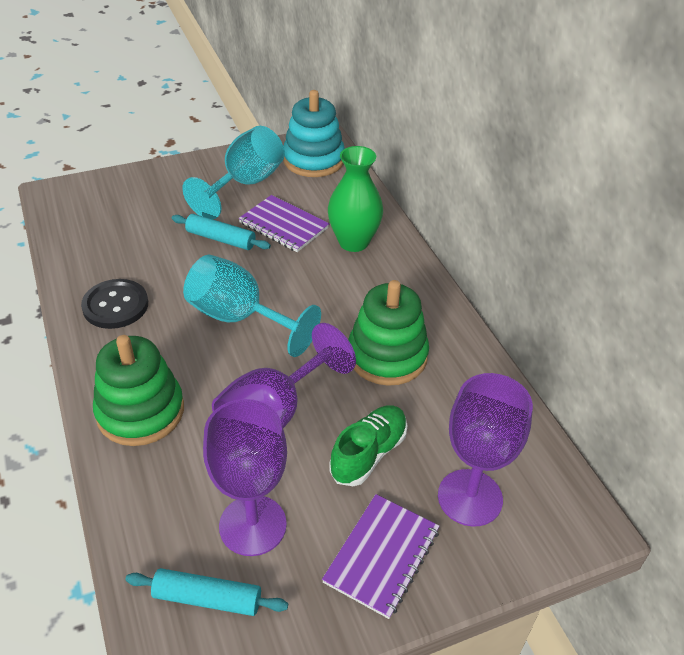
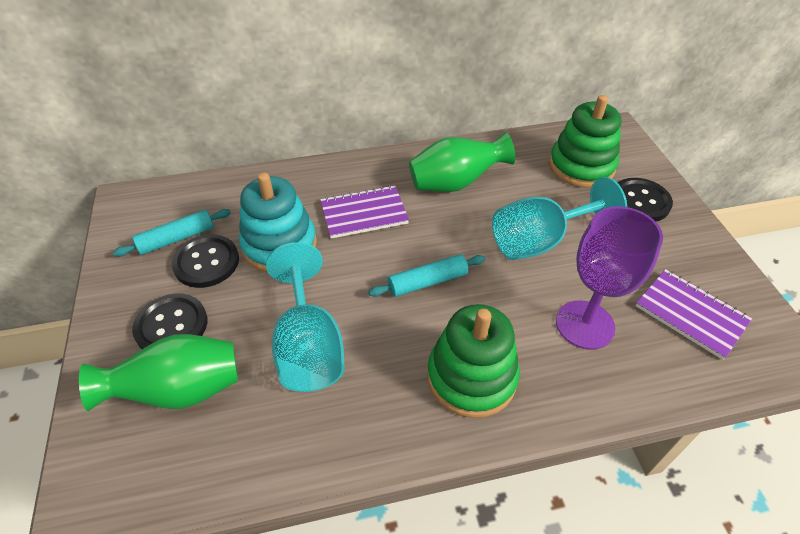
black button: [81,279,148,329] = 1 -> [132,294,207,349] [172,235,239,288] [617,178,673,222] = 3
green shoe: [329,405,408,486] = 1 -> none = 0
green vase: [328,146,383,252] = 1 -> [79,334,238,411] [409,132,515,192] = 2
purple goblet: [203,399,287,556] [212,323,356,428] [438,373,533,527] = 3 -> [556,206,663,350] = 1

